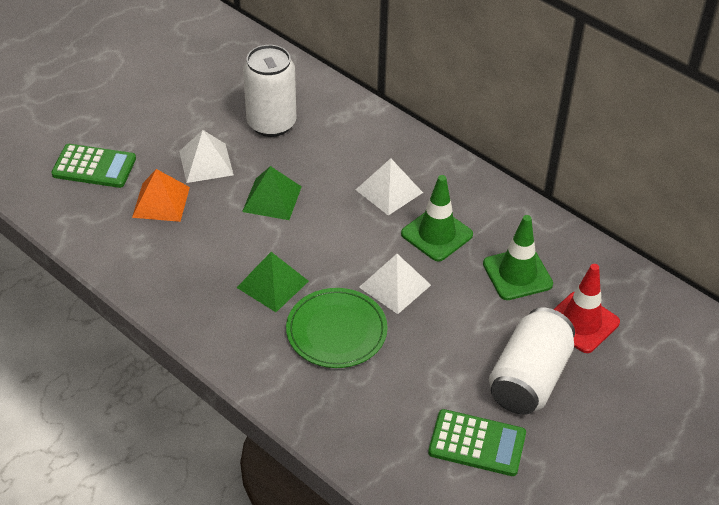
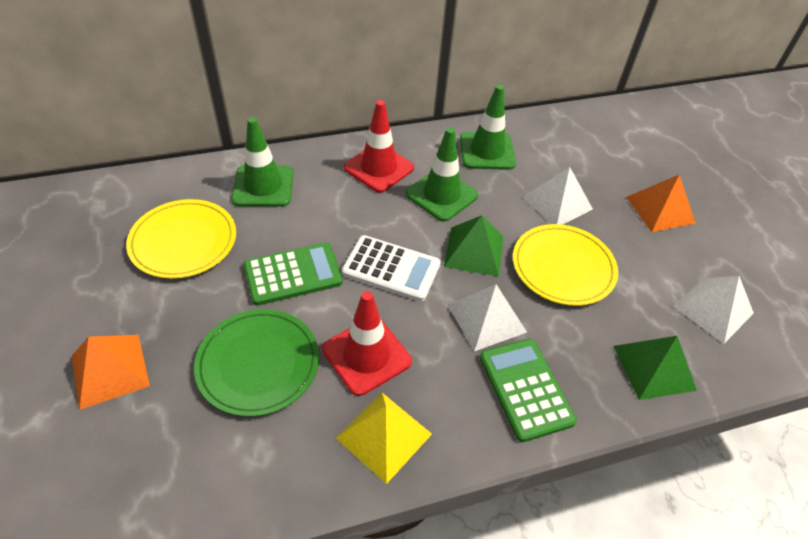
green traffic cone: [401,175,473,261] [483,215,553,300] = 2 -> [232,117,294,207] [406,127,478,221] [460,85,516,170] = 3
orange pyramid: [132,169,190,222] = 1 -> [72,335,150,410] [626,175,696,232] = 2
red traffic cone: [554,264,620,353] = 1 -> [322,291,412,396] [344,100,414,193] = 2
white calculator: none = 0 -> [342,235,441,302] = 1
white can: [243,45,296,137] [489,307,575,415] = 2 -> none = 0
yellow plate: none = 0 -> [126,199,236,279] [513,224,618,306] = 2
yellow pyramid: none = 0 -> [336,393,432,484] = 1

